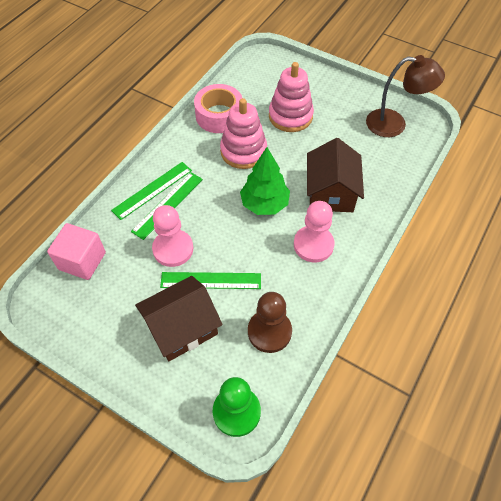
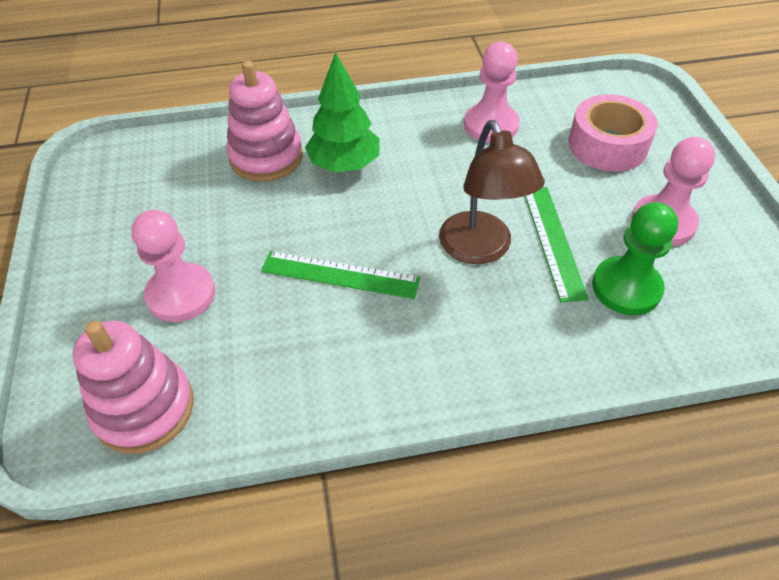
brown house: [135,276,223,361] [307,138,364,212] = 2 -> none = 0
brown pawn: [248,292,292,353] = 1 -> none = 0
green ruler: [111,162,192,220] [131,172,203,240] [160,272,261,289] = 3 -> [261,251,420,299] [525,187,589,302] = 2
pink cube: [47,223,106,280] = 1 -> none = 0
pink pawn: [152,205,193,267] [294,201,335,262] = 2 -> [131,210,215,322] [464,42,520,143] [631,137,715,246] = 3

